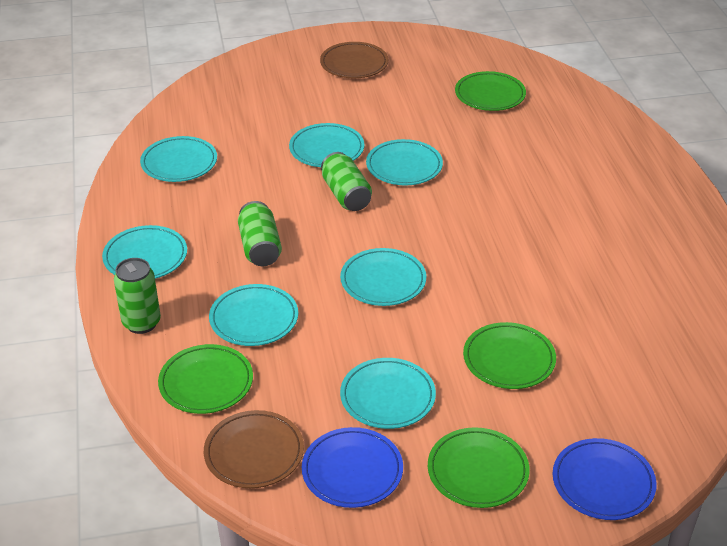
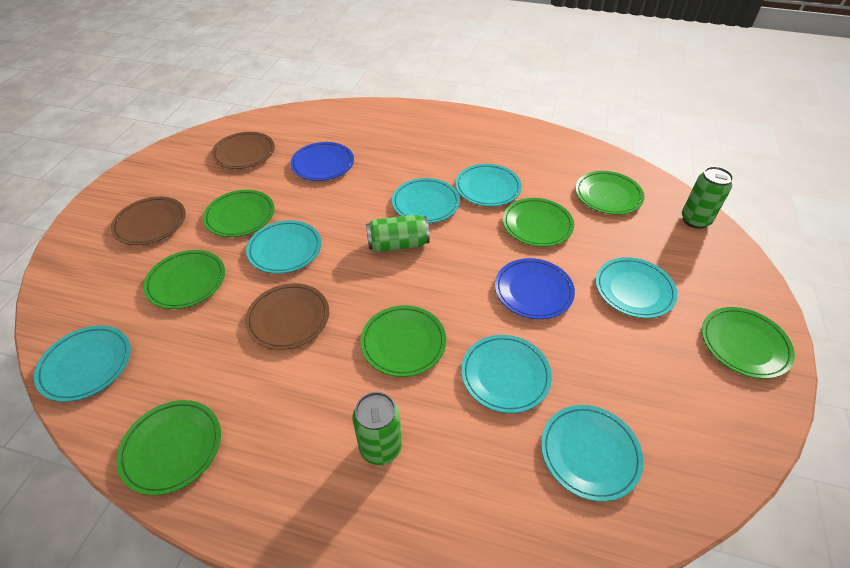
brown plate: [204,410,304,488] [320,42,388,78] = 2 -> [111,197,186,245] [211,132,275,169] [245,283,329,350] = 3
green plate: [158,344,253,414] [428,427,530,508] [455,71,526,111] [463,322,556,389] = 4 -> [116,400,221,495] [143,250,225,309] [203,190,275,237] [360,305,446,377] [503,198,574,247] [575,171,644,215] [702,307,795,379] = 7

